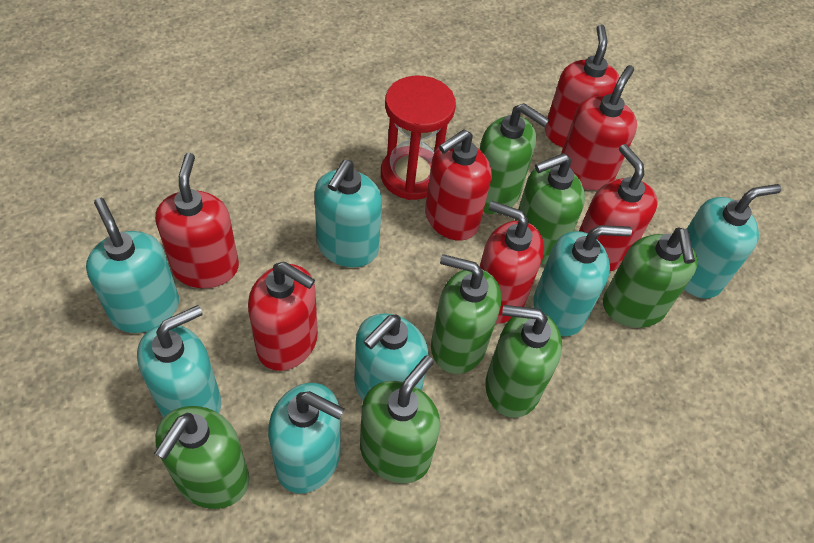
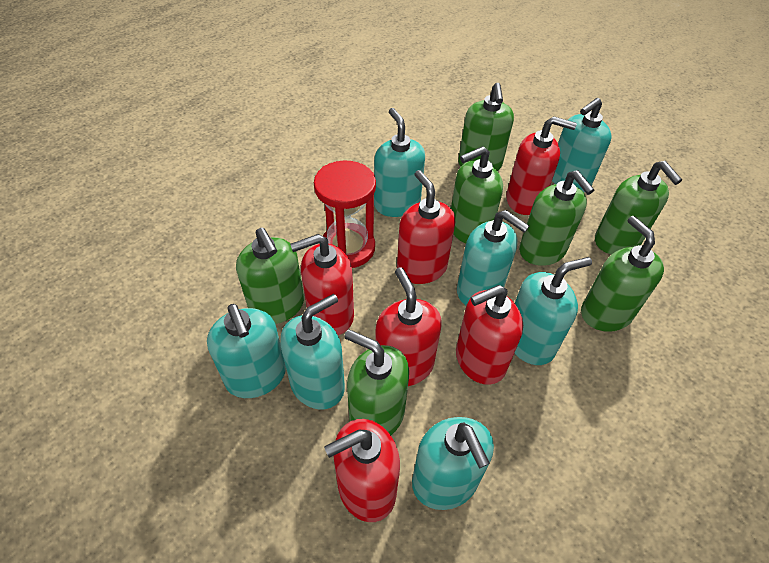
red soap dispenser: [155,153,239,288] [248,262,318,371] [425,129,492,241] [480,201,544,324] [545,24,620,147] [561,65,637,190] [579,144,658,271] = 7 -> [290,234,354,335] [324,419,400,522] [375,267,442,386] [397,170,455,284] [456,285,523,385] [506,116,577,215] = 6

